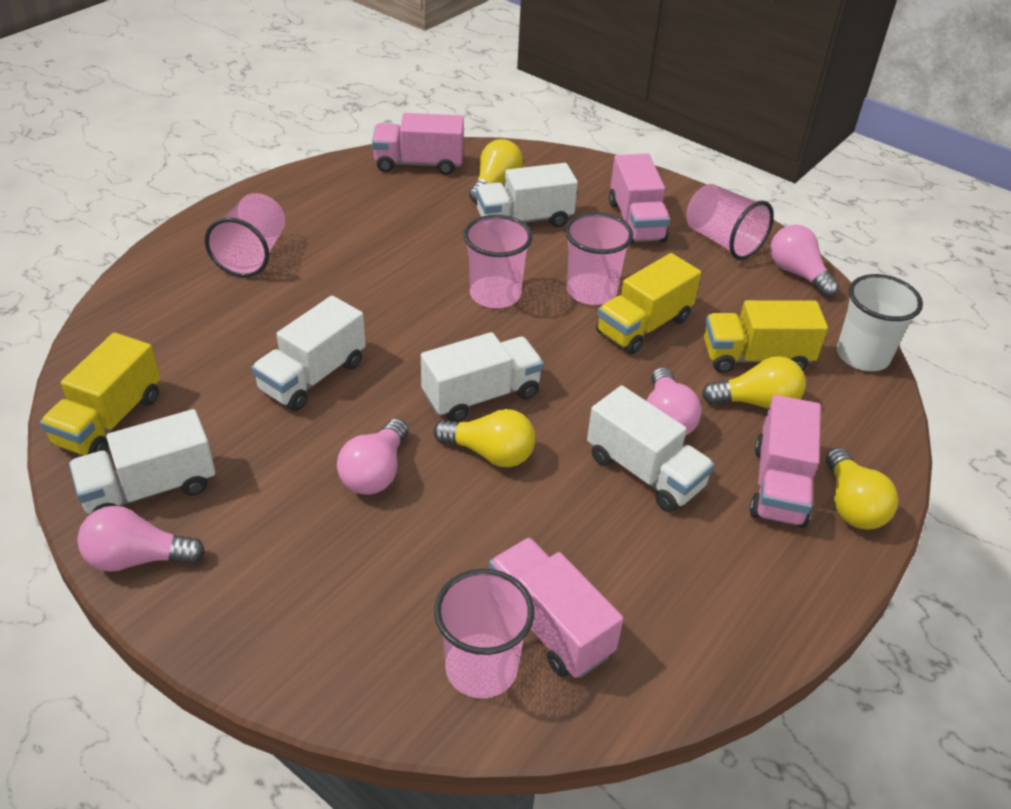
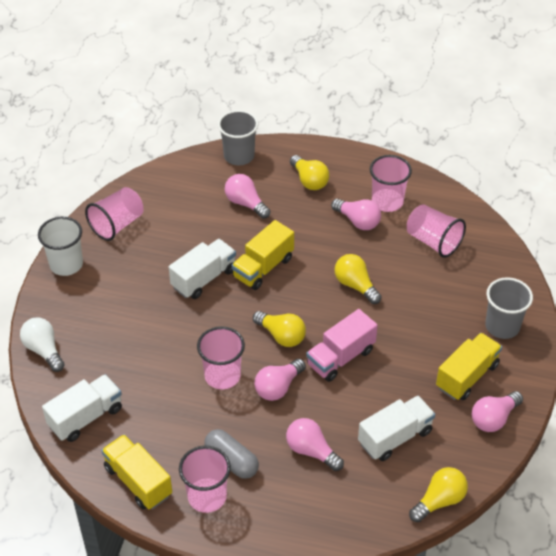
grey capsule: none = 0 -> [204,429,259,479] = 1
grey cup: none = 0 -> [218,110,258,165] [485,277,533,339] = 2
pink light bulb: [77,506,205,572] [337,418,409,495] [646,367,702,436] [770,225,839,297] = 4 -> [225,174,271,219] [254,359,306,401] [286,418,344,471] [331,199,381,230] [472,391,523,432] = 5
pink truck: [372,113,464,175] [489,538,623,678] [609,154,670,244] [749,395,821,528] = 4 -> [306,309,378,382] = 1
white light bulb: none = 0 -> [20,318,65,372] = 1
white truck: [69,409,215,514] [252,296,366,411] [421,332,544,422] [476,163,578,227] [587,386,715,512] = 5 -> [42,374,122,442] [169,239,236,299] [358,396,435,461] = 3

